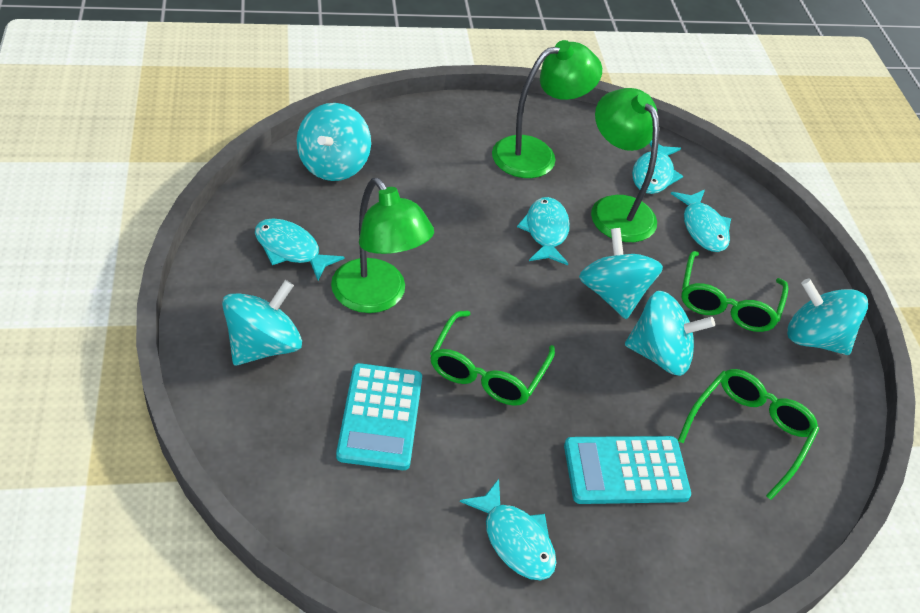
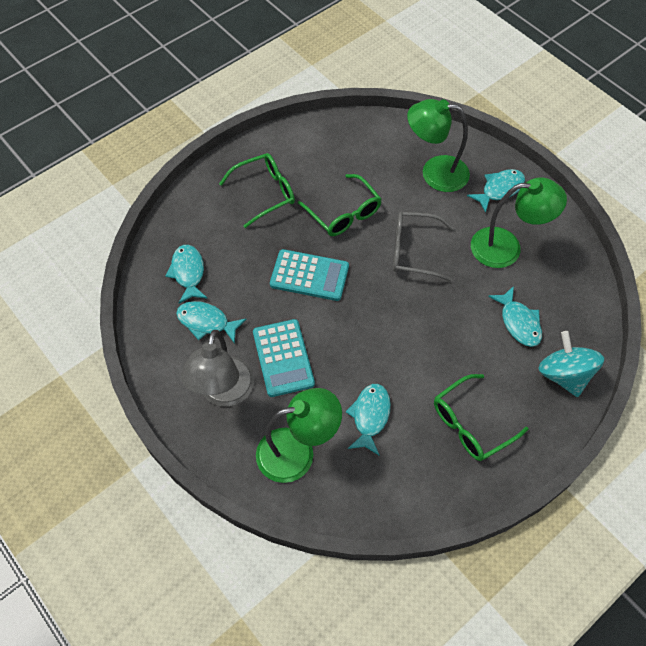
grey glasses: none = 0 -> [393,212,454,282] = 1
grey lamp: none = 0 -> [181,330,255,406] = 1
turquoise spinning top: [222,280,302,365] [297,103,371,181] [579,228,663,319] [625,291,715,376] [787,278,868,355] = 5 -> [538,331,604,397] = 1

